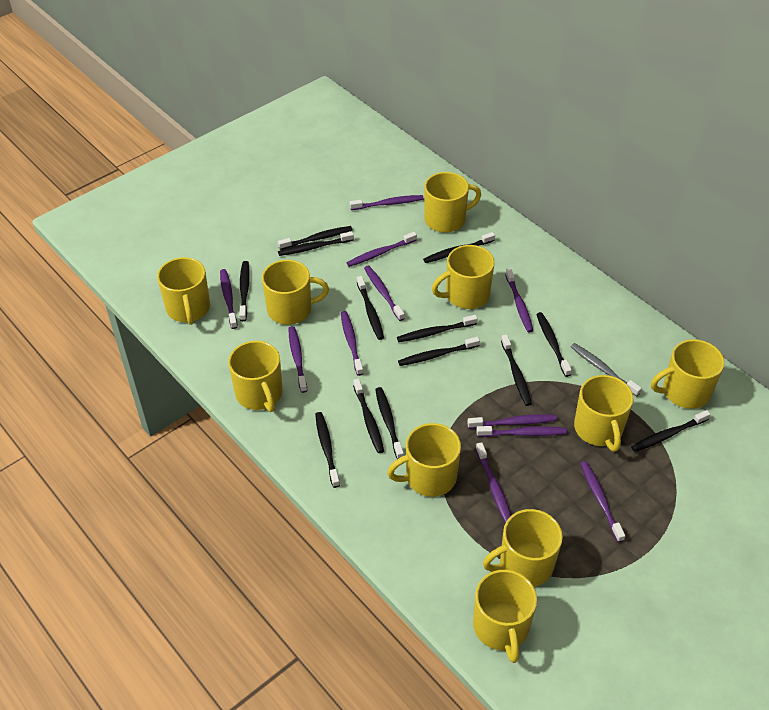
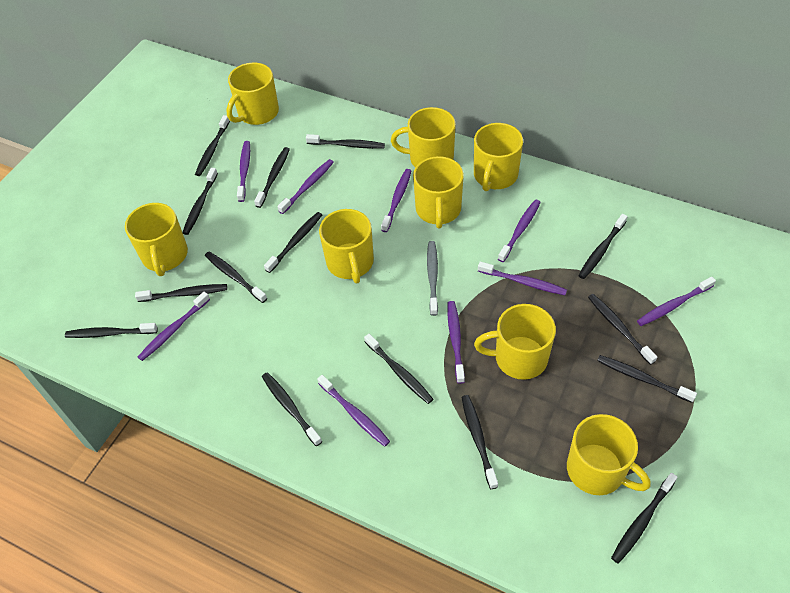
black toothbrush: [239,261,250,321] [278,226,353,250] [278,231,354,256] [315,412,340,488] [353,378,384,453] [357,276,384,340] [375,387,404,459] [397,315,478,342] [398,337,480,366] [423,232,495,263] [501,335,532,406] [536,312,572,377] [631,410,711,452] = 13 -> [65,323,158,338] [135,284,227,302] [182,168,218,235] [195,115,230,176] [205,251,267,303] [254,147,290,208] [262,372,322,446] [264,212,322,273] [306,134,385,149] [364,334,433,404] [461,395,498,489] [578,214,628,279] [588,294,657,365] [597,355,697,403] [611,473,678,564] = 15
purple toothbrush: [220,269,238,329] [288,326,307,393] [341,311,363,376] [347,232,417,267] [350,195,423,210] [364,265,405,321] [467,414,557,429] [476,426,567,437] [476,442,511,523] [505,268,533,332] [580,461,625,542] = 11 -> [138,292,210,361] [237,141,250,202] [277,159,334,214] [317,375,390,447] [381,169,411,232] [447,301,465,384] [478,261,567,295] [498,200,541,262] [637,277,716,326] = 9
yellow mug: [157,257,210,325] [228,341,283,412] [262,260,329,325] [387,423,461,497] [424,172,481,233] [432,245,495,309] [473,570,537,663] [483,509,563,587] [574,375,633,452] [651,339,725,409] = 10 -> [125,203,188,276] [226,63,279,125] [319,209,374,284] [391,107,456,167] [413,156,464,229] [474,123,523,191] [474,304,556,380] [567,414,650,495] = 8

